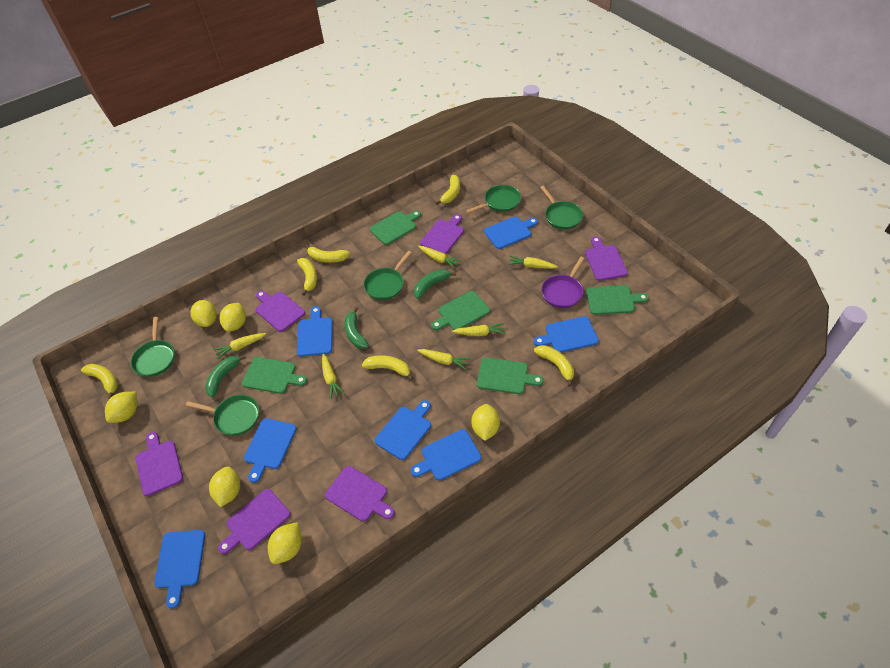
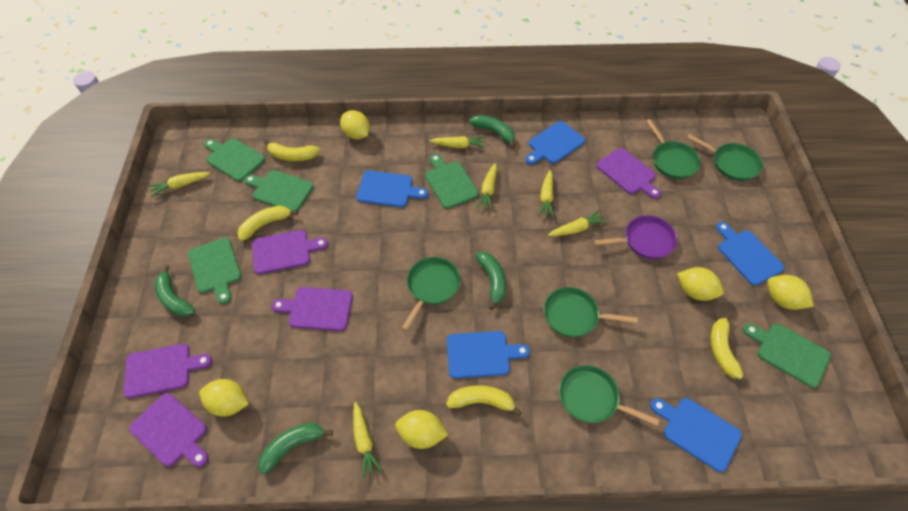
blue cutting board: [154,530,205,609] [244,418,297,483] [297,306,333,357] [375,400,431,460] [411,429,481,481] [484,216,538,249] [534,316,599,353] = 7 -> [356,170,428,207] [447,331,530,379] [525,121,585,165] [650,398,742,472] [716,222,785,286] = 5
green banana: [205,355,246,397] [344,307,369,349] [414,269,456,299] = 3 -> [155,265,195,317] [258,423,333,474] [469,115,515,148] [475,252,506,310] = 4
purple cutting board: [136,432,183,496] [218,489,291,554] [256,290,305,332] [325,466,395,522] [420,214,464,254] [585,236,628,281] = 6 -> [124,343,212,398] [129,393,208,467] [252,230,328,274] [272,287,353,331] [596,148,661,199] = 5
yellow banana: [81,364,118,399] [297,258,317,296] [305,244,350,263] [362,355,413,381] [435,175,460,205] [534,345,574,386] = 6 -> [237,206,298,241] [264,140,320,161] [446,385,522,417] [711,313,743,379] = 4
yellow lemon: [105,392,138,423] [190,300,217,327] [209,466,240,507] [219,303,246,332] [268,522,302,564] [471,404,500,441] = 6 -> [199,379,249,416] [340,110,370,140] [395,410,448,449] [677,267,724,301] [768,275,814,310] = 5

